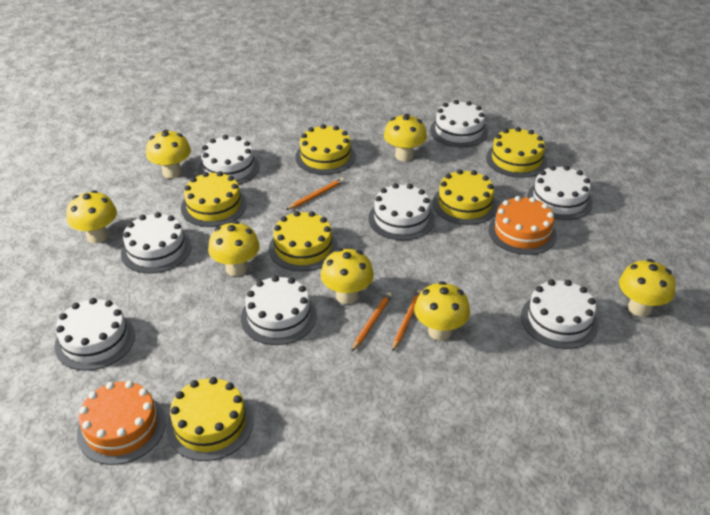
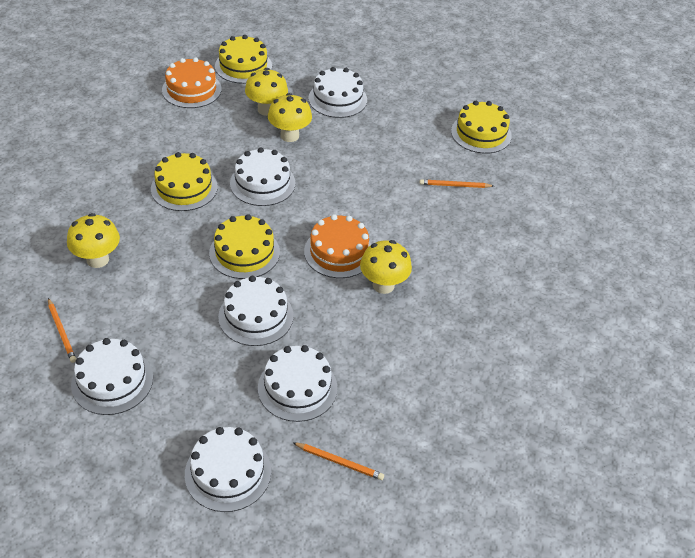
white cake: [54,298,135,371] [121,212,191,274] [198,135,260,185] [241,276,317,345] [368,183,435,240] [430,100,488,147] [521,279,599,349] [527,165,593,220] = 8 -> [71,338,153,415] [185,427,271,512] [218,276,294,346] [230,147,295,206] [258,345,337,422] [309,67,367,118] = 6
yellow cake: [166,377,254,461] [181,171,247,227] [269,211,338,272] [295,124,356,175] [432,169,498,225] [486,127,548,178] = 6 -> [151,152,218,211] [209,214,280,279] [215,35,272,84] [451,101,512,154] = 4
yellow mushroom: [66,190,117,243] [146,130,191,178] [208,221,260,276] [321,248,374,304] [384,114,427,161] [414,281,470,341] [619,259,676,317] = 7 -> [67,213,120,268] [245,68,288,116] [268,93,312,142] [360,240,412,294] = 4

